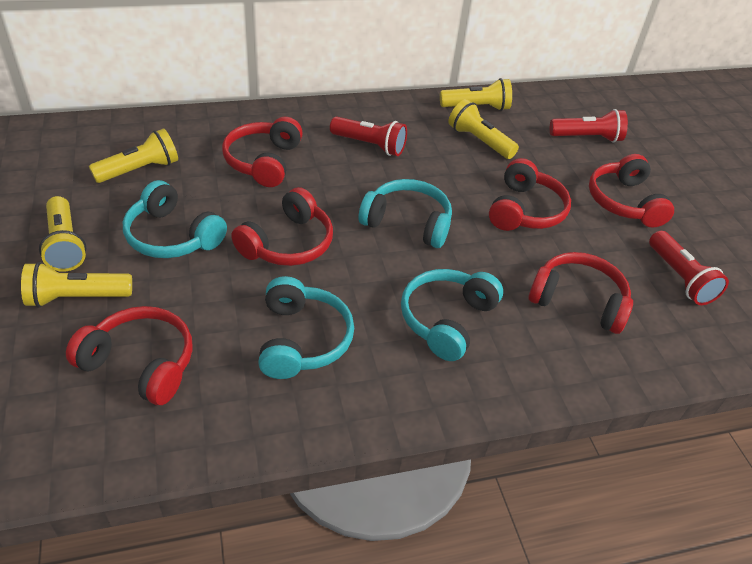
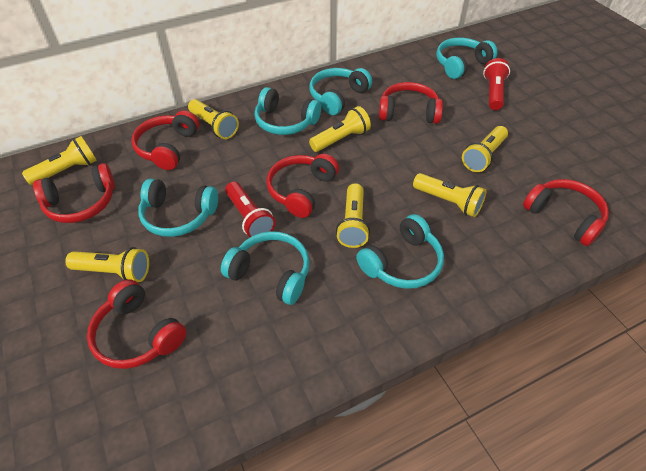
red flashlight: [330,116,407,156] [550,109,628,143] [649,231,729,305] = 3 -> [225,182,276,237] [483,58,510,110] = 2
turquoise headphones: [123,180,227,258] [258,276,354,379] [359,179,452,248] [401,269,503,361] = 4 -> [138,178,218,237] [221,231,310,305] [255,87,321,135] [309,68,372,115] [356,214,444,289] [436,38,497,79] = 6
yellow flashlight: [21,262,132,308] [39,196,86,272] [89,129,178,183] [440,78,512,111] [448,99,519,159] = 5 -> [22,136,97,185] [65,247,149,282] [188,99,239,139] [309,106,371,152] [336,183,370,248] [413,173,486,217] [462,126,508,172] = 7

